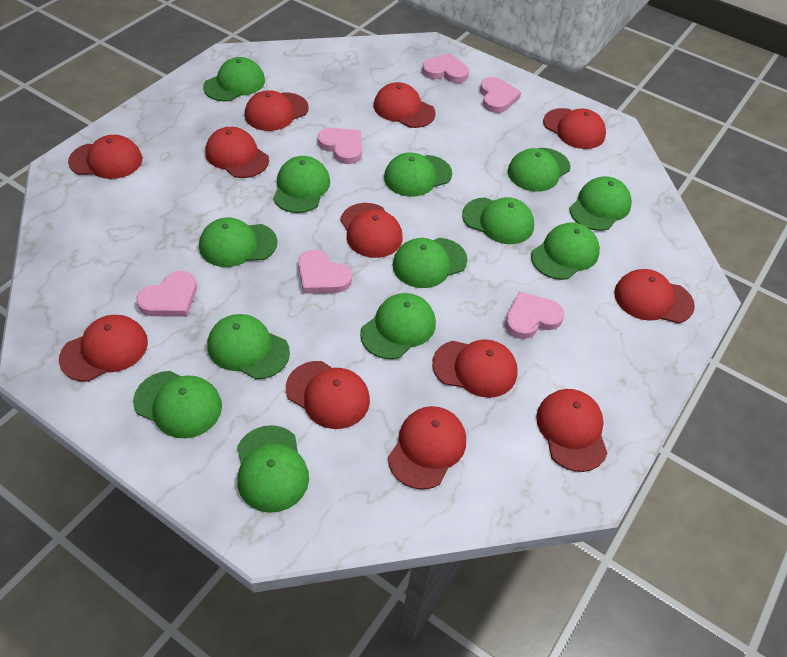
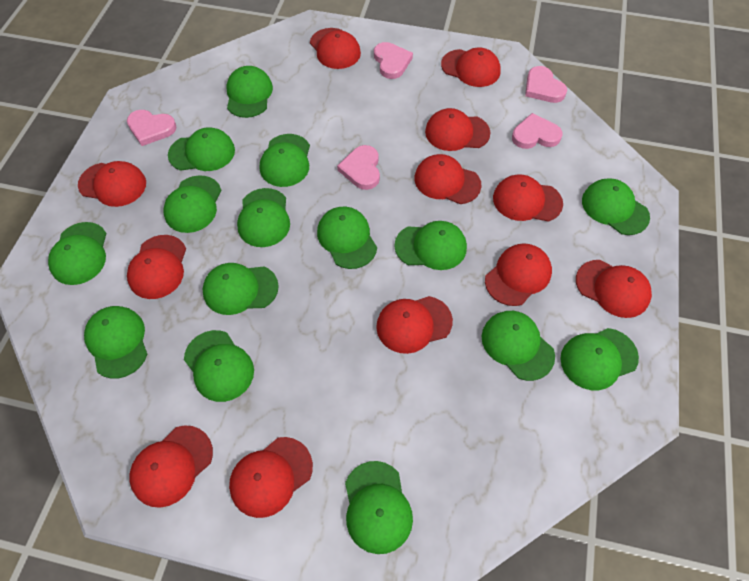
green cap: [133,371,222,438] [199,217,277,267] [203,57,265,102] [208,314,290,379] [237,425,309,513] [273,156,330,213] [360,293,436,359] [384,152,452,197] [393,238,468,288] [462,197,534,244] [508,148,570,192] [531,222,600,280] [569,176,632,231] = 13 -> [48,222,107,285] [84,306,147,379] [164,175,222,233] [168,127,235,171] [184,330,254,402] [203,263,279,315] [226,66,273,118] [237,188,290,247] [260,134,310,187] [317,207,377,269] [345,461,413,554] [394,221,467,270] [481,311,555,381] [560,328,639,390] [582,178,650,235] = 15
pink heart: [136,271,197,317] [298,250,352,294] [318,128,362,164] [422,53,469,83] [480,77,521,113] [505,292,564,339] = 6 -> [127,110,176,146] [337,145,380,190] [374,42,413,79] [512,113,563,149] [525,66,567,103] = 5

